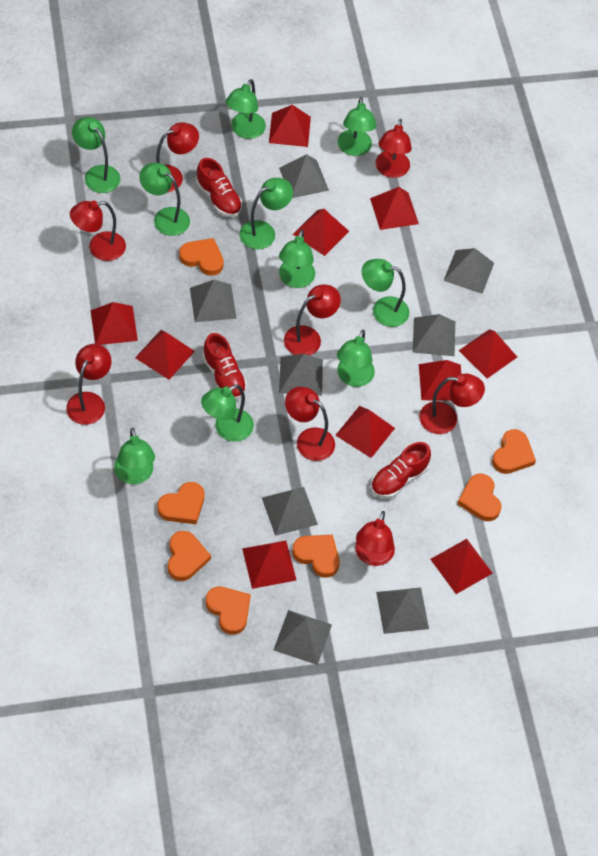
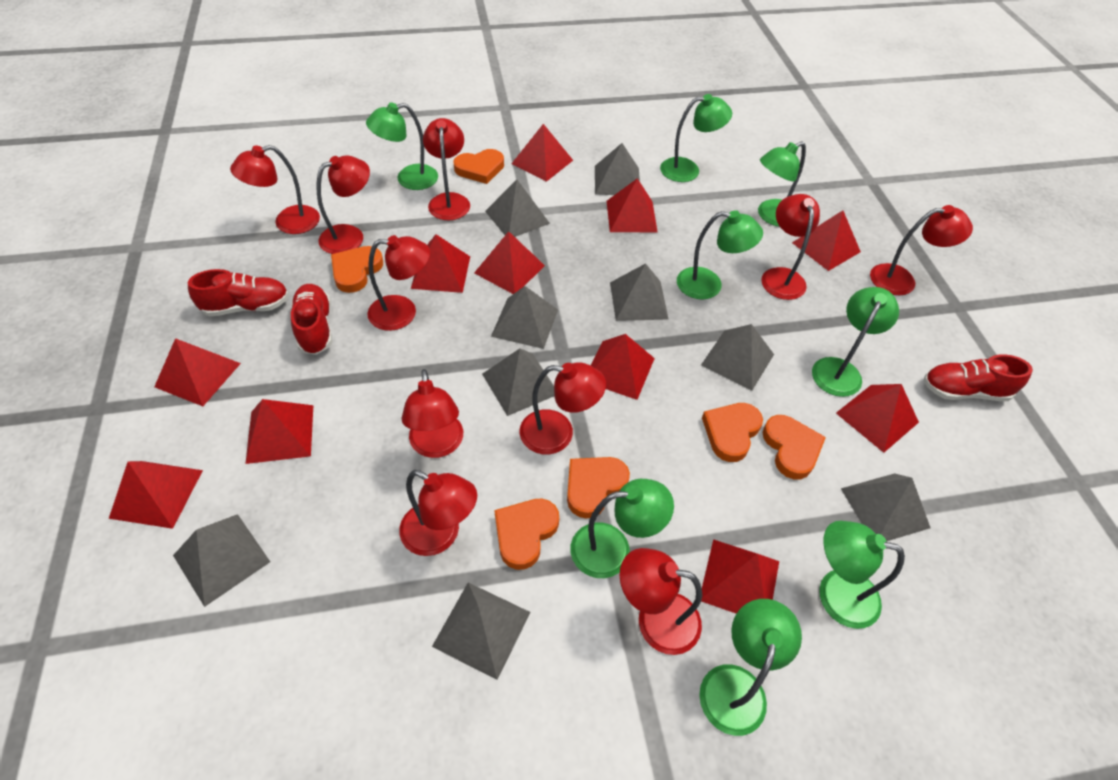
green lamp: [72,117,120,193] [114,428,155,484] [139,163,190,236] [201,384,254,442] [226,79,266,139] [239,178,293,249] [279,230,315,288] [337,97,376,156] [337,329,375,387] [362,259,409,327] = 10 -> [366,102,438,190] [570,479,674,578] [660,94,732,182] [677,210,763,300] [699,599,802,736] [758,141,806,227] [812,287,899,397] [819,521,905,629] = 8
grey pyramid: [190,280,237,322] [262,487,318,536] [274,610,332,665] [279,154,329,198] [279,354,323,396] [376,587,429,634] [413,314,455,356] [443,248,494,294] = 8 -> [173,514,270,607] [432,582,531,680] [482,348,555,416] [485,179,550,237] [491,286,558,349] [595,143,640,195] [610,263,668,321] [701,324,774,391] [841,473,931,541] = 9
orange heart: [158,482,204,524] [168,531,211,581] [179,238,224,276] [206,587,251,635] [292,535,340,578] [457,474,501,521] [492,429,536,474] = 7 -> [331,246,383,293] [453,149,504,184] [495,499,559,570] [567,457,630,519] [702,403,763,462] [762,415,826,479] = 6
red lamp: [66,344,112,425] [70,200,126,261] [156,122,199,192] [284,285,341,355] [285,387,335,461] [355,511,395,566] [375,119,412,178] [419,374,485,434] = 8 -> [230,145,320,234] [317,155,370,254] [368,235,430,331] [399,470,477,556] [401,369,463,458] [423,118,470,220] [519,362,606,455] [620,548,702,655] [761,194,820,300] [870,205,973,295] = 10
red pyramid: [91,302,138,345] [135,330,195,380] [242,541,296,589] [269,105,311,147] [293,209,349,256] [335,406,395,458] [370,187,419,230] [419,360,461,401] [430,539,493,594] [459,329,517,378] = 10 -> [109,461,203,529] [154,338,241,406] [245,399,313,464] [411,234,470,293] [474,231,545,294] [512,124,573,182] [591,334,655,400] [607,178,658,232] [701,539,779,614] [792,210,861,271] [836,384,919,453] = 11

